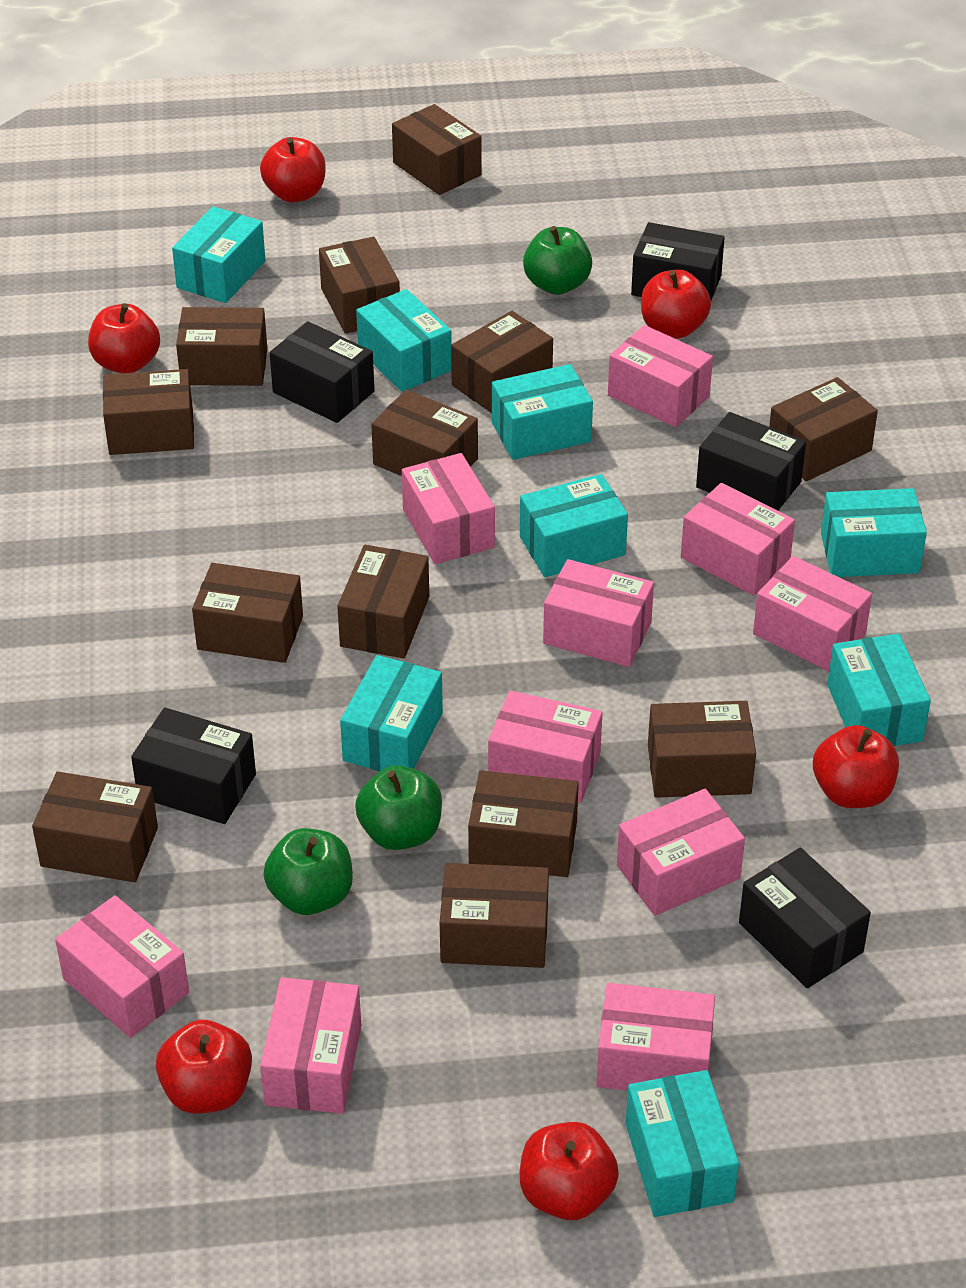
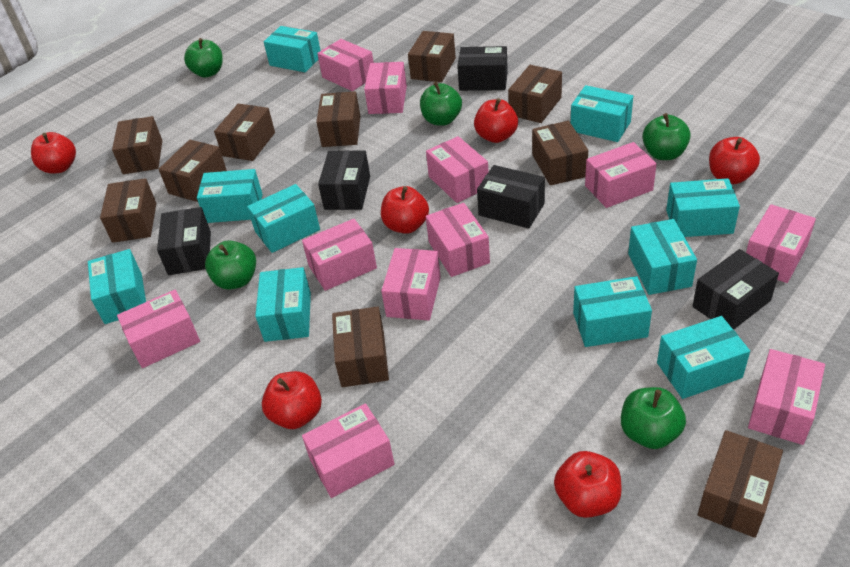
brown box: [32,772,158,882] [103,369,194,455] [176,307,267,386] [192,563,303,663] [319,237,400,334] [337,545,429,659] [371,390,478,476] [392,104,482,195] [440,863,549,968] [451,311,553,413] [468,770,579,877] [648,701,756,798] [769,377,878,481] = 13 -> [100,178,156,243] [112,116,162,174] [159,140,227,202] [214,104,275,161] [316,91,361,147] [332,306,389,387] [408,31,456,82] [508,65,562,123] [532,121,588,186] [698,430,783,538] = 10
green apple: [263,828,353,915] [355,765,442,850] [523,226,592,295] = 3 -> [184,38,223,78] [205,240,256,290] [420,82,462,126] [621,387,686,449] [642,113,691,160] = 5
pink box: [55,895,189,1038] [260,977,361,1114] [402,453,495,564] [488,690,602,803] [543,559,654,667] [596,983,715,1091] [608,325,713,427] [617,789,745,916] [681,483,795,596] [753,556,872,671] = 10 -> [117,290,200,368] [302,219,377,291] [302,403,395,498] [317,39,374,91] [364,62,407,114] [381,248,441,320] [426,136,489,203] [426,203,490,277] [585,142,657,208] [746,204,816,283] [748,349,825,445] = 11
turquoise box: [172,206,266,303] [340,655,443,771] [356,289,452,392] [492,364,593,460] [520,474,628,577] [626,1070,739,1217] [821,488,927,577] [827,634,931,746] = 8 -> [88,249,146,324] [197,169,263,223] [247,184,320,253] [255,267,311,342] [264,26,321,72] [571,85,633,142] [573,276,652,347] [628,219,697,295] [657,316,750,399] [666,178,740,237] = 10

